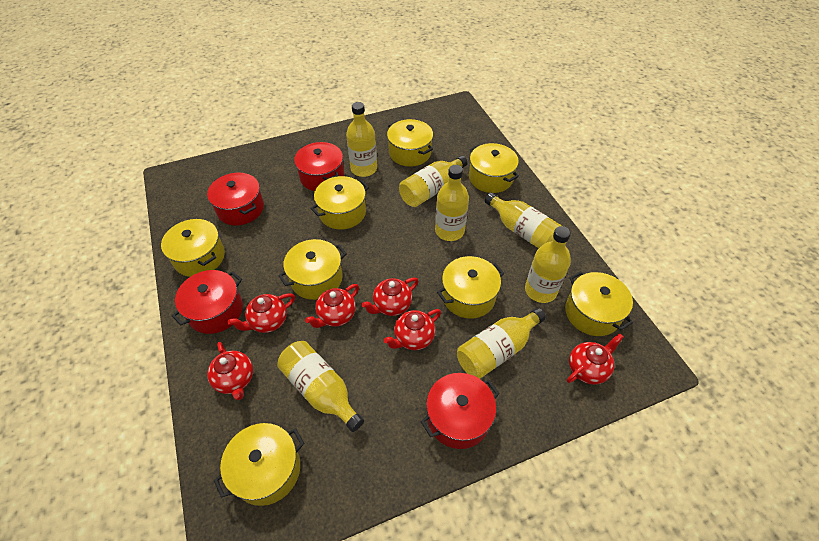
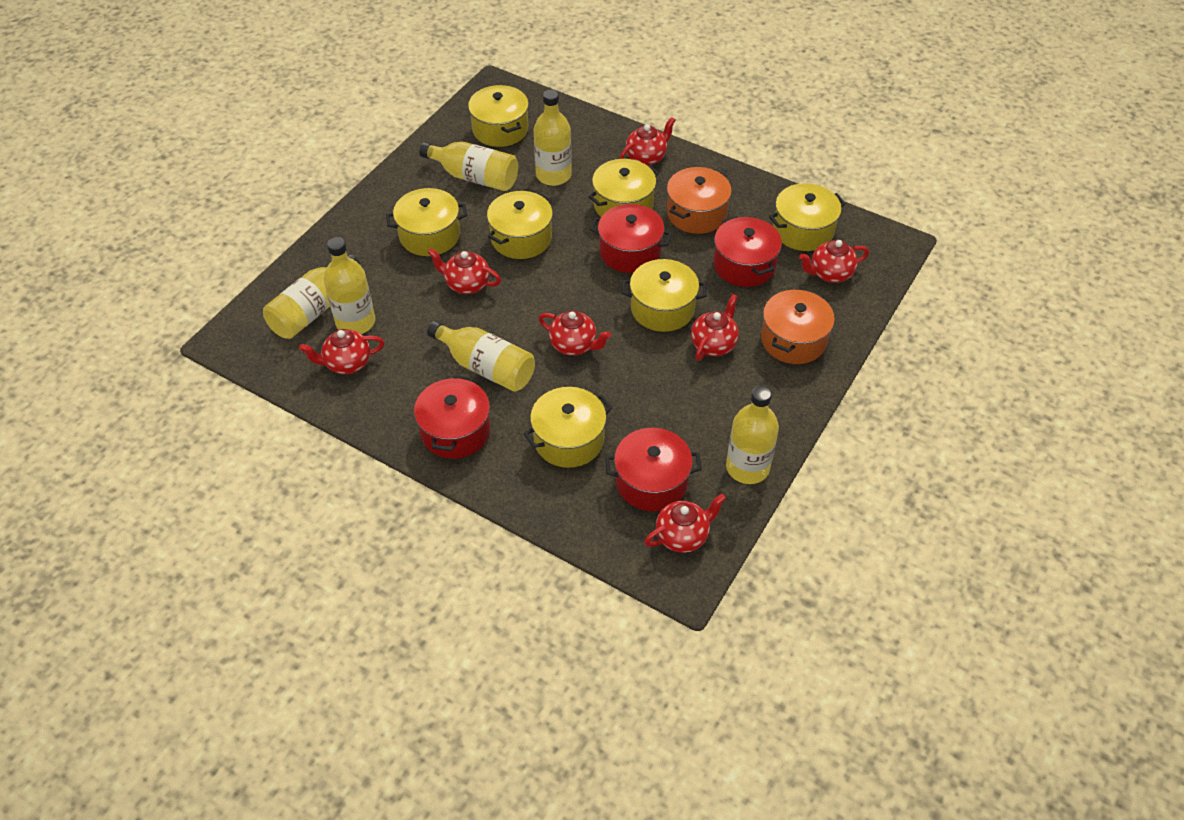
orange pot: none = 0 -> [667,167,732,234] [761,289,835,364] = 2
red teapot: [207,342,253,400] [228,293,295,333] [305,284,359,328] [361,277,419,316] [384,309,441,350] [567,333,623,385] = 6 -> [299,329,384,374] [428,248,501,294] [539,311,611,356] [620,117,675,165] [644,494,726,553] [691,294,739,360] [799,240,869,283] = 7
yellow bottle: [277,341,364,432] [346,102,377,177] [399,155,467,207] [435,165,469,241] [457,308,546,379] [485,193,562,248] [525,226,571,303] = 7 -> [263,254,360,339] [324,237,375,334] [419,142,518,191] [427,321,535,392] [534,90,572,186] [726,386,779,484] = 6
yellow pot: [161,219,225,277] [214,423,304,506] [278,239,347,300] [310,176,369,230] [387,119,433,167] [437,256,504,319] [469,143,519,193] [565,271,633,336] = 8 -> [386,188,467,256] [468,85,529,147] [487,191,553,259] [524,387,612,468] [588,159,659,217] [622,259,707,332] [769,183,846,251] = 7

